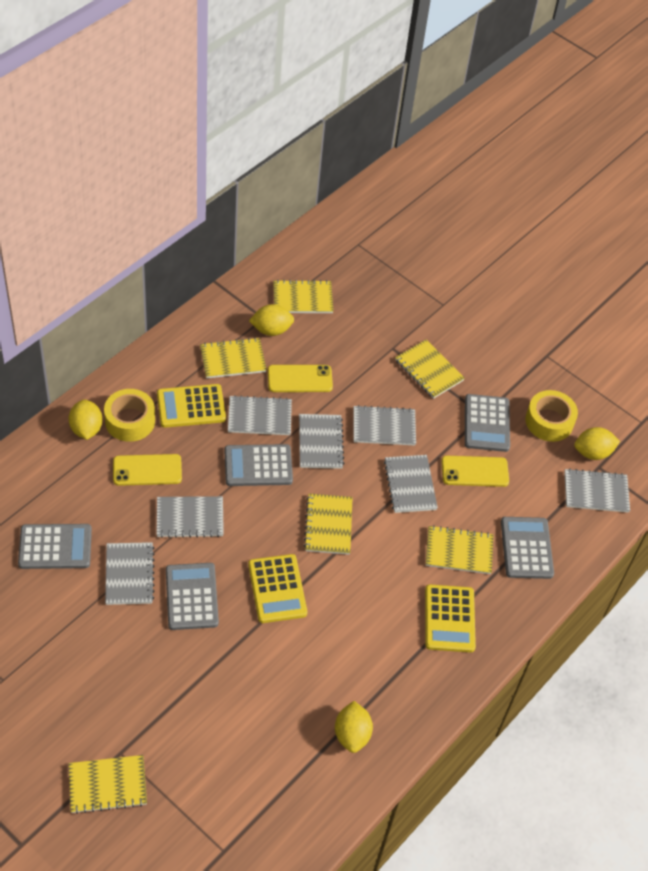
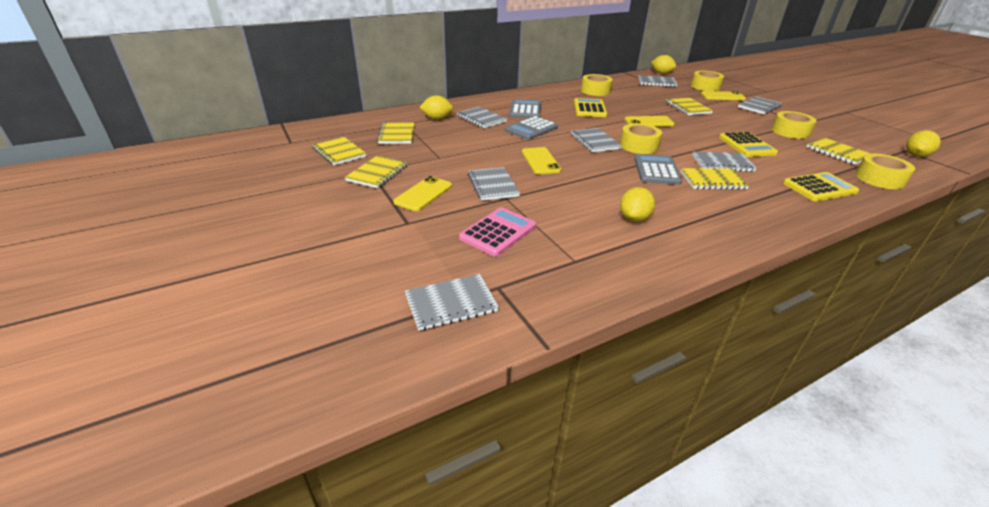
grey calculator: [18,524,92,569] [166,563,219,630] [225,444,293,486] [465,394,510,452] [501,517,554,579] = 5 -> [505,116,558,140] [509,99,542,118] [634,154,682,185] = 3
pink calculator: none = 0 -> [459,207,536,257] = 1
yellow phone: [113,454,182,486] [268,365,333,392] [441,456,509,487] = 3 -> [393,176,452,211] [522,147,562,174] [624,116,675,127] [701,91,746,100] = 4
yellow tape: [104,389,155,442] [525,390,578,442] = 2 -> [581,74,613,96] [620,123,662,154] [691,70,724,91] [772,111,817,139] [856,154,915,189] = 5

